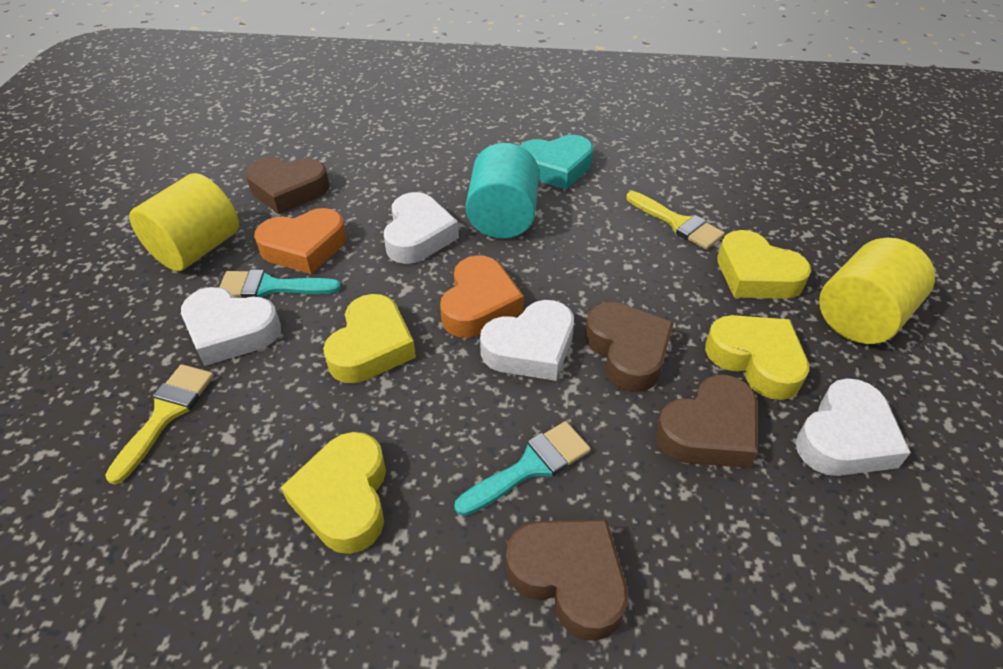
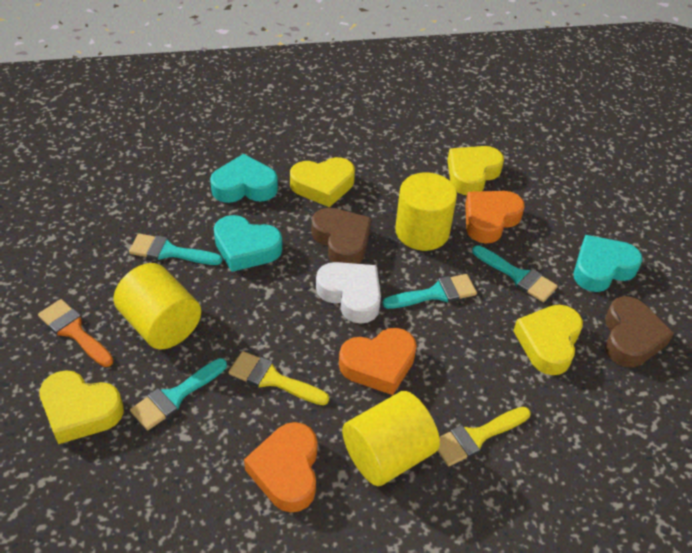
brown heart: [245,157,329,214] [506,519,628,641] [585,302,674,392] [655,375,758,468] = 4 -> [312,208,372,264] [605,296,674,367] = 2
orange brush: none = 0 -> [38,299,114,367] = 1
orange heart: [254,208,346,274] [440,255,524,338] = 2 -> [244,422,317,512] [339,328,417,395] [465,191,525,244] = 3
turquoise brush: [219,269,341,298] [454,421,591,516] = 2 -> [129,234,222,265] [130,358,227,430] [383,274,477,309] [472,245,558,302] = 4
turquoise cylinder: [465,143,539,239] = 1 -> none = 0
turquoise heart: [520,135,593,190] = 1 -> [210,154,278,203] [214,215,282,272] [574,235,643,292] = 3
white heart: [181,287,281,366] [384,192,459,264] [480,300,574,381] [796,378,911,476] = 4 -> [316,262,381,324] = 1
yellow cylinder: [129,173,239,271] [819,238,935,344] = 2 -> [114,263,201,349] [342,391,440,486] [395,173,457,251] = 3

